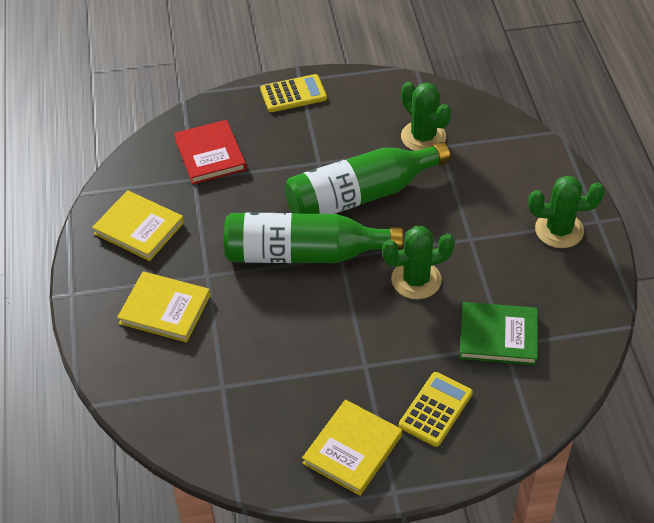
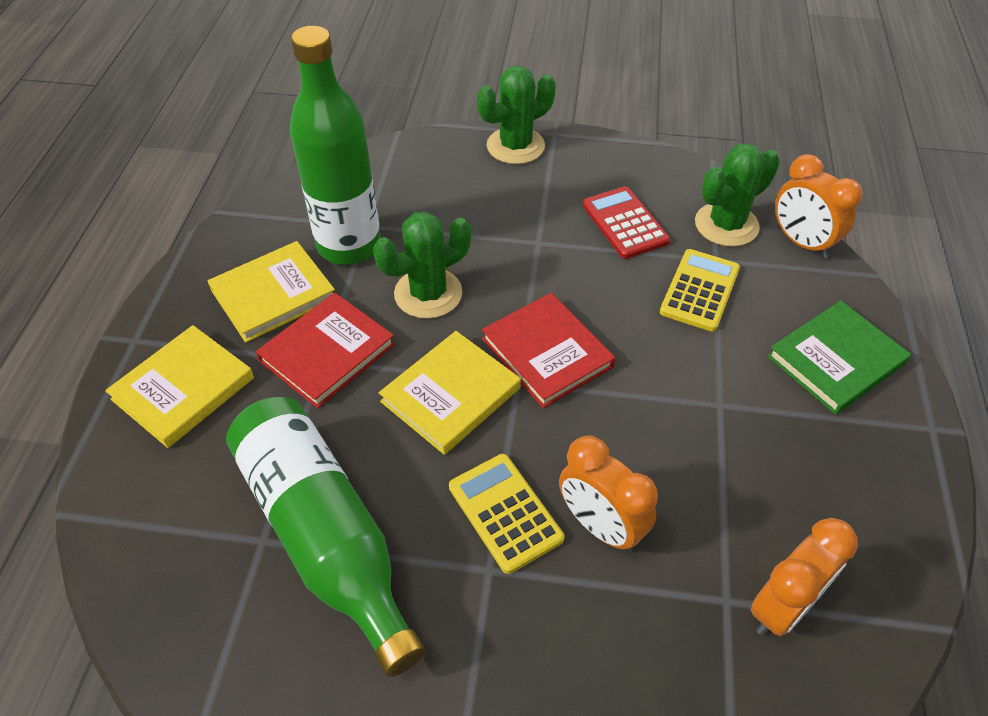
orange clock: none = 0 -> [559,435,658,552] [751,518,858,636] [775,154,863,259] = 3
red book: [174,120,246,184] = 1 -> [256,292,395,408] [482,293,615,408] = 2
red calculator: none = 0 -> [583,186,670,259] = 1

